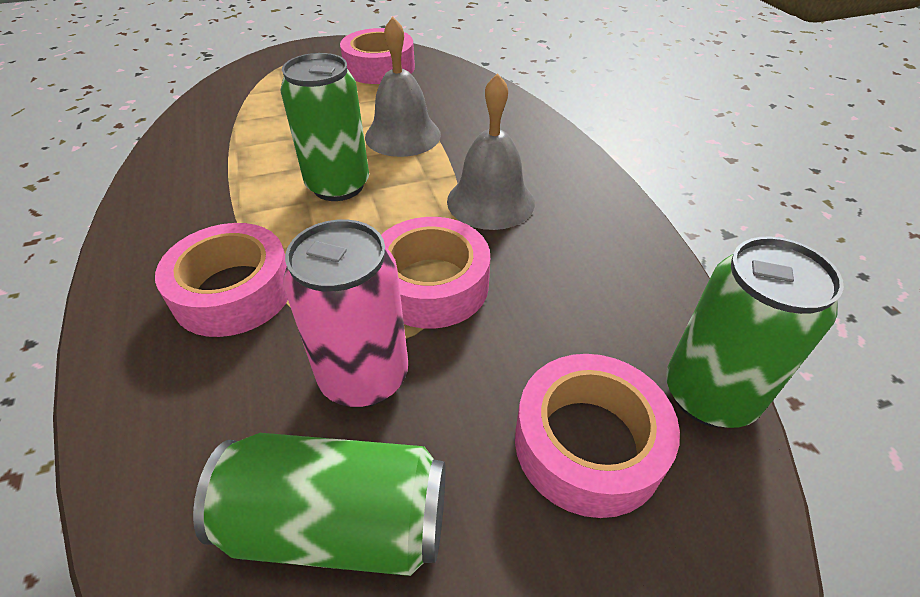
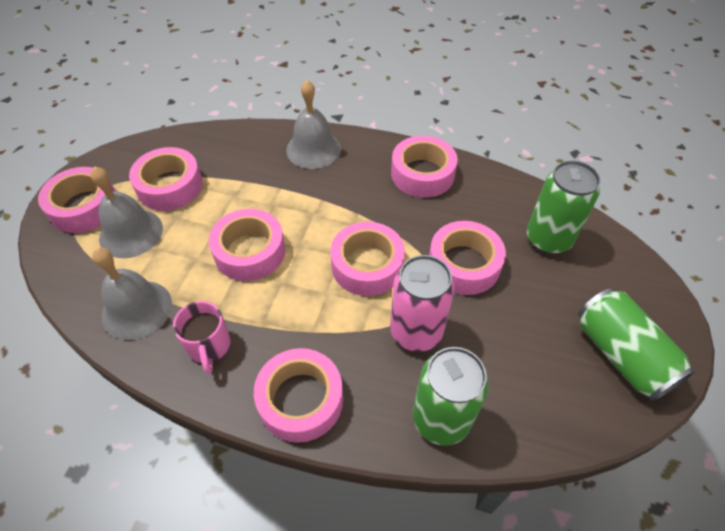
grey bell: [365,16,441,157] [447,73,535,230] = 2 -> [90,166,163,258] [92,248,172,340] [286,80,341,169] = 3
pink mug: none = 0 -> [173,301,230,374] = 1
pink tape: [155,223,288,337] [340,28,415,84] [381,217,490,329] [515,354,680,518] = 4 -> [38,167,115,233] [129,147,203,211] [209,209,285,281] [254,348,343,443] [330,222,405,296] [391,136,458,198] [429,221,506,295] = 7

